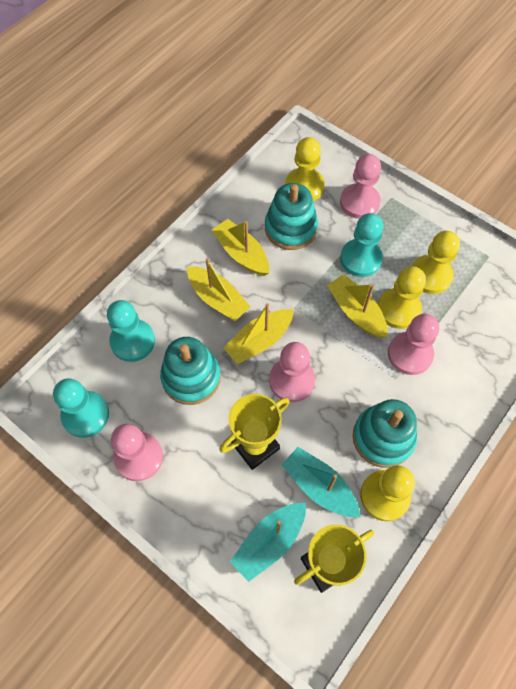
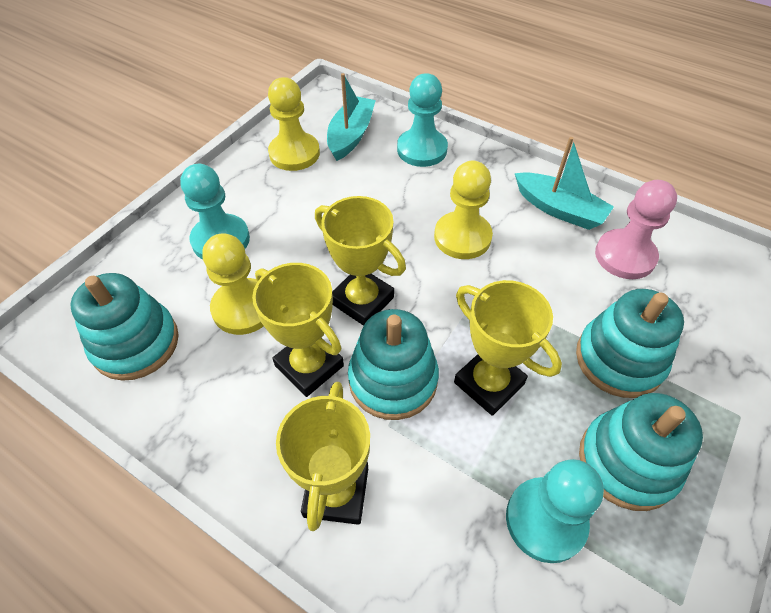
pink pawn: [111,424,163,481] [269,342,315,402] [340,154,381,219] [388,314,439,375] = 4 -> [595,180,677,279] = 1
turquoise stacking toy: [160,337,221,405] [265,183,318,250] [353,399,417,468] = 3 -> [70,273,179,381] [348,309,439,420] [576,289,684,398] [579,393,703,511] = 4
yellow boat: [187,258,250,321] [212,219,269,276] [223,303,294,364] [327,274,388,338] = 4 -> none = 0
yellow pawn: [285,137,325,201] [360,466,415,521] [378,266,426,329] [412,231,460,294] = 4 -> [202,233,264,335] [268,77,320,171] [434,161,493,259] = 3
yellow trophy: [220,394,290,470] [294,524,374,593] = 2 -> [252,263,344,397] [276,382,370,531] [315,196,406,326] [454,280,562,416] = 4

